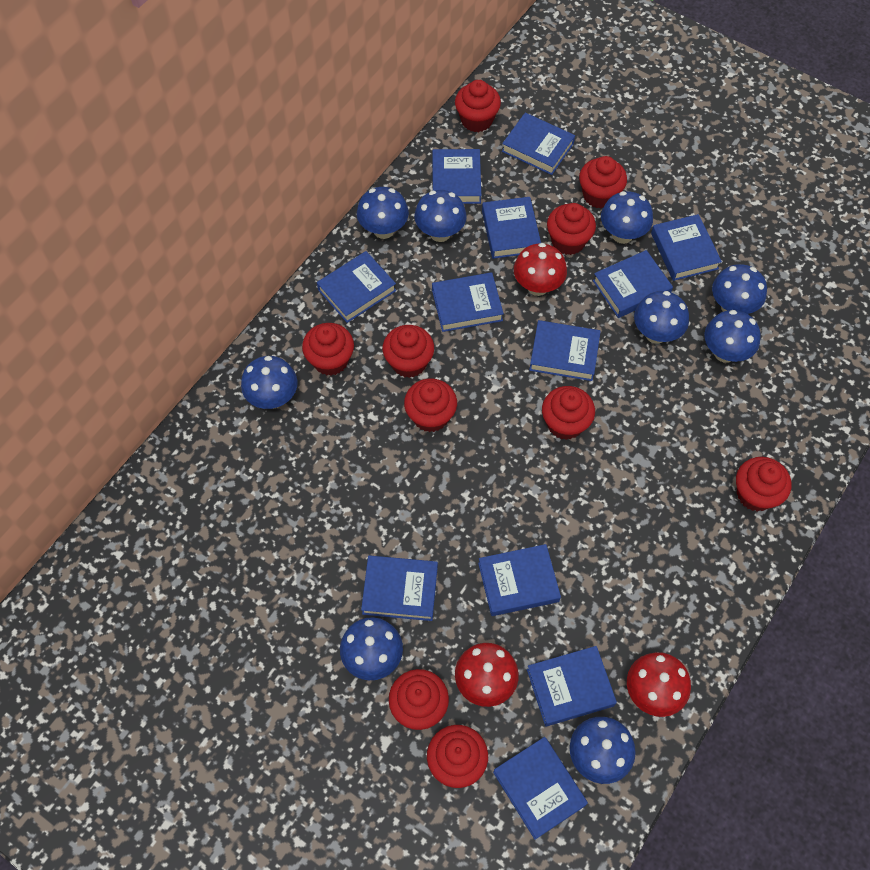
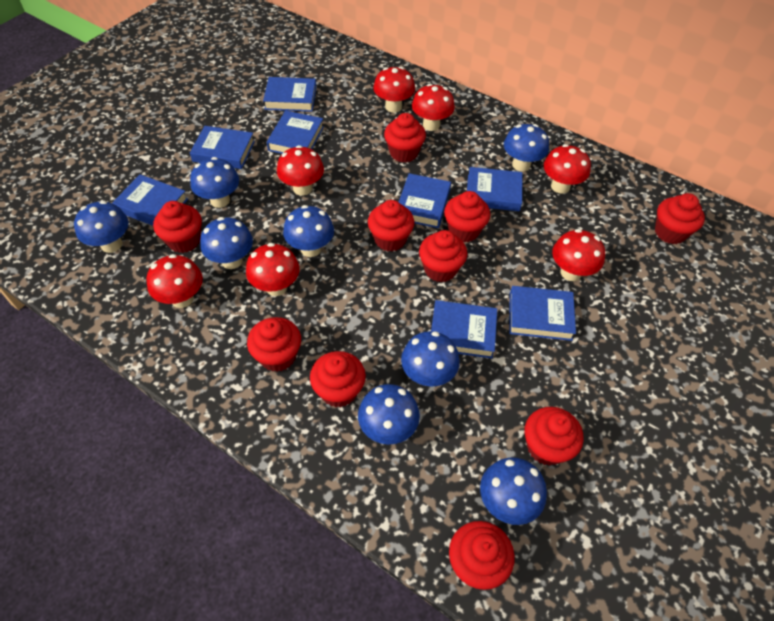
blue book: [317,251,396,323] [361,555,438,621] [432,149,481,204] [432,272,504,332] [478,544,561,616] [482,197,541,259] [493,737,588,840] [502,113,575,175] [527,646,617,726] [529,320,601,381] [593,250,673,318] [651,214,722,281] = 12 -> [112,174,188,226] [190,126,255,169] [263,77,316,112] [267,111,324,154] [399,173,451,228] [431,300,497,358] [467,167,522,211] [509,286,576,341] = 8
blue mushroom: [241,356,298,409] [340,617,403,680] [357,187,409,239] [414,190,467,242] [570,717,636,784] [601,191,653,244] [634,291,689,344] [705,310,761,363] [712,264,767,314] = 9 -> [74,201,129,253] [190,157,239,208] [200,217,253,269] [283,205,334,257] [358,384,420,444] [401,331,460,387] [480,457,547,525] [504,124,549,171] = 8
red mushroom: [455,643,519,707] [514,243,567,296] [627,652,691,717] = 3 -> [146,254,203,308] [246,243,299,296] [277,145,324,196] [373,67,415,113] [412,84,455,131] [544,144,591,194] [552,229,605,281] = 7

